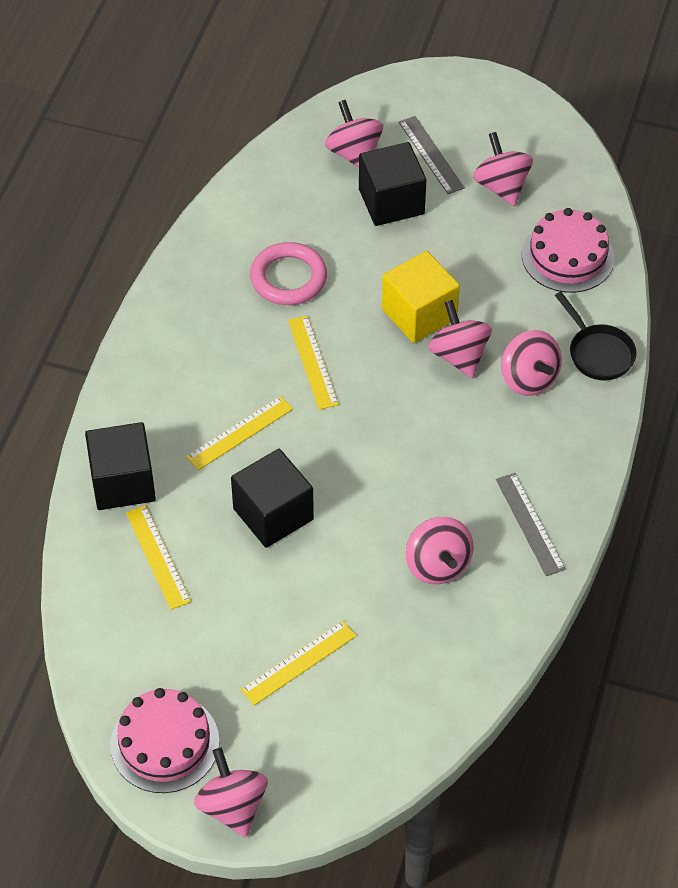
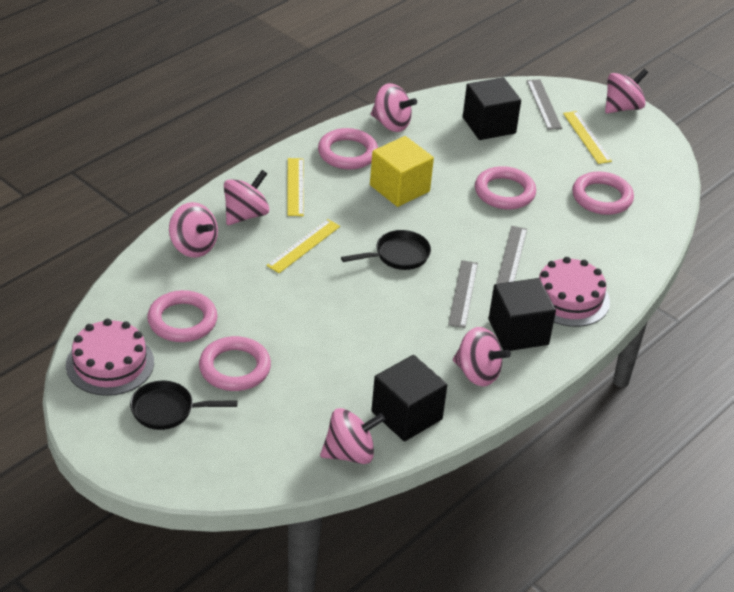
black pan: [555,292,636,381] = 1 -> [130,381,238,430] [341,230,431,270] = 2
grey ruler: [399,116,465,194] [496,473,566,576] = 2 -> [448,260,478,328] [496,226,527,284] [527,80,562,130] = 3
pink ring: [250,242,327,305] = 1 -> [147,290,217,342] [199,336,271,391] [318,128,378,170] [475,166,536,210] [572,172,634,215] = 5
yellow ruler: [126,505,191,610] [186,396,293,470] [241,621,356,705] [288,316,339,410] = 4 -> [266,219,340,273] [287,158,304,216] [563,111,612,164] = 3

